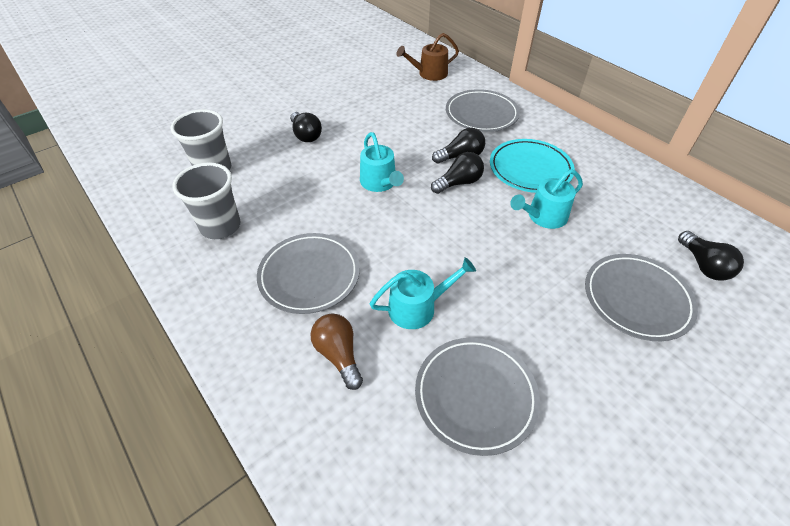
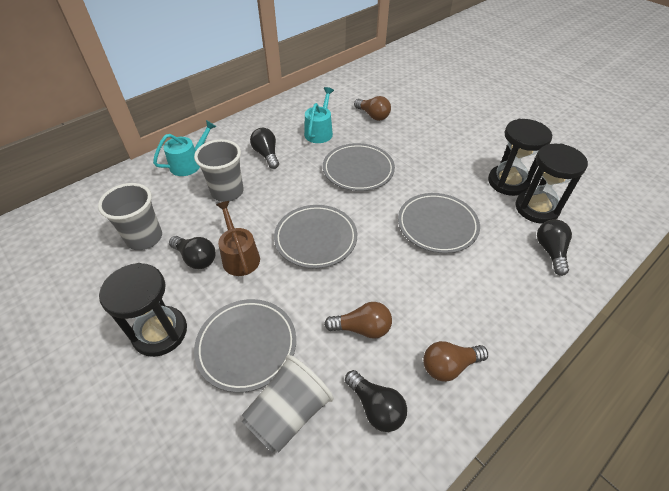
black hourglass: none = 0 -> [99,263,187,357] [488,119,552,196] [515,143,588,224] = 3
brown light bulb: [311,314,363,390] = 1 -> [324,302,392,339] [354,96,391,121] [423,341,488,382] = 3
grey cup: [171,109,231,170] [172,162,241,239] = 2 -> [98,183,162,250] [194,139,244,202] [242,355,334,453] = 3
turquoise plate: [490,139,575,193] = 1 -> none = 0
turquoise watering can: [360,132,404,192] [370,257,476,329] [510,169,583,229] = 3 -> [153,120,216,176] [304,87,334,143] = 2

